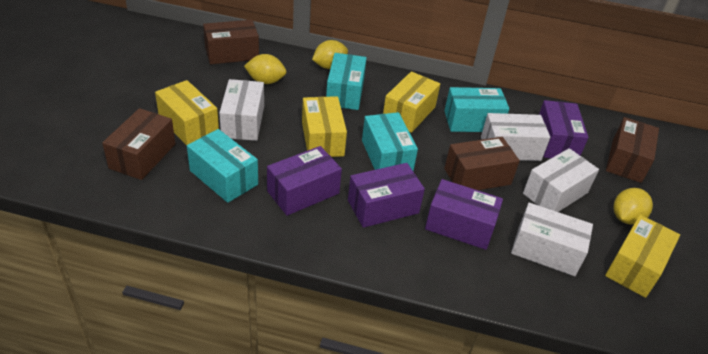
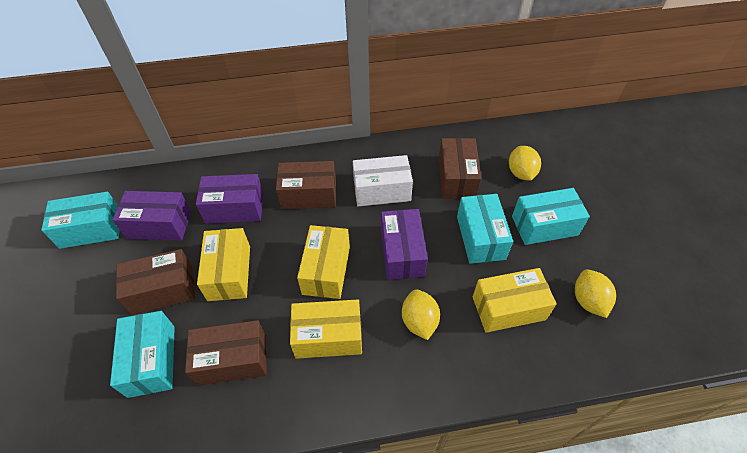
purple box: [267,146,342,216] [348,163,425,228] [425,179,503,250] [539,100,589,158] = 4 -> [112,191,191,241] [196,174,264,224] [381,209,428,280] = 3
white box: [219,79,264,141] [481,113,550,161] [511,203,593,276] [523,148,599,212] = 4 -> [353,155,413,206] = 1

